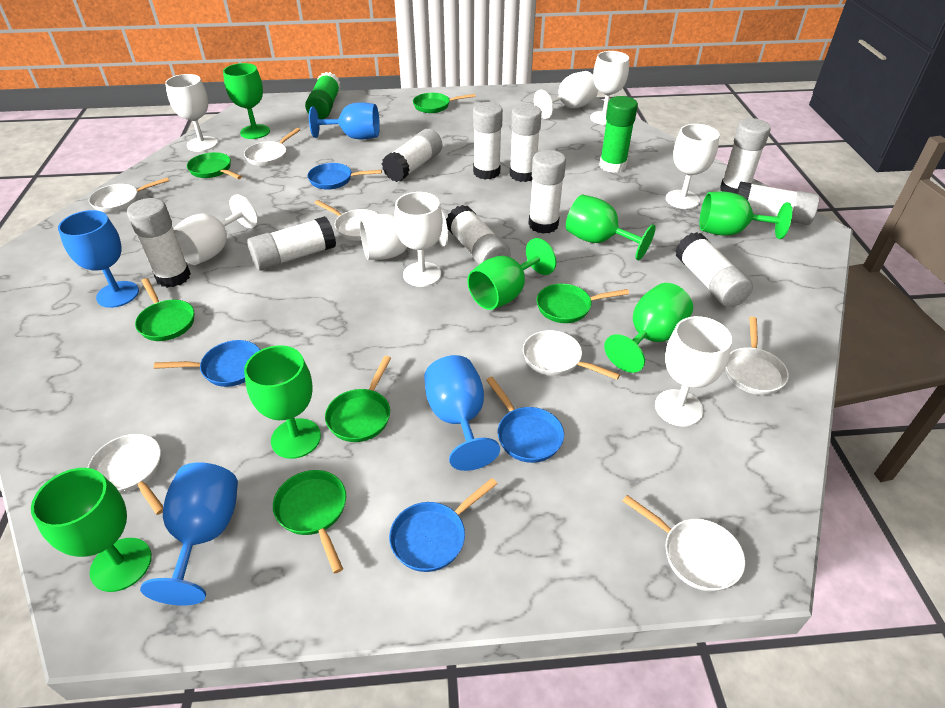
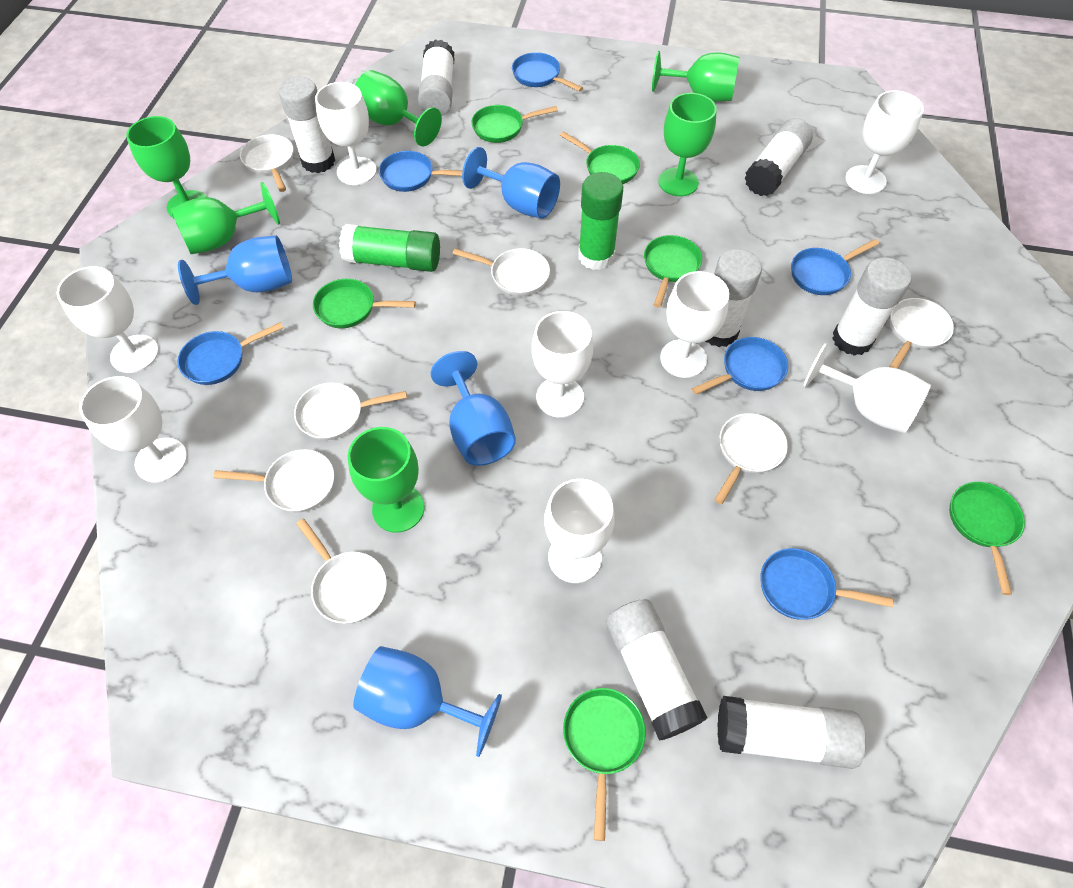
blue pan: [154,340,260,387] [307,163,382,190] [389,478,497,572] [486,377,564,463] = 4 -> [178,322,283,385] [379,151,463,192] [512,52,583,92] [692,337,788,395] [760,548,894,620] [791,239,879,295] = 6
green goblet: [31,468,152,592] [223,63,270,139] [244,345,321,459] [467,238,556,310] [566,195,656,261] [604,283,693,373] [700,192,792,239] = 7 -> [126,116,207,218] [170,182,280,254] [348,427,425,533] [355,70,442,146] [652,51,740,102] [658,93,717,196] = 6
white glue stick: [127,198,191,288] [247,216,336,270] [382,129,442,182] [446,205,511,265] [473,102,503,180] [510,104,542,182] [528,150,566,234] [675,232,753,308] [720,118,771,193] [736,181,819,225] = 10 -> [278,77,336,173] [418,39,455,116] [606,599,707,741] [705,249,762,347] [717,696,866,769] [745,118,813,196] [832,257,912,356] = 7

